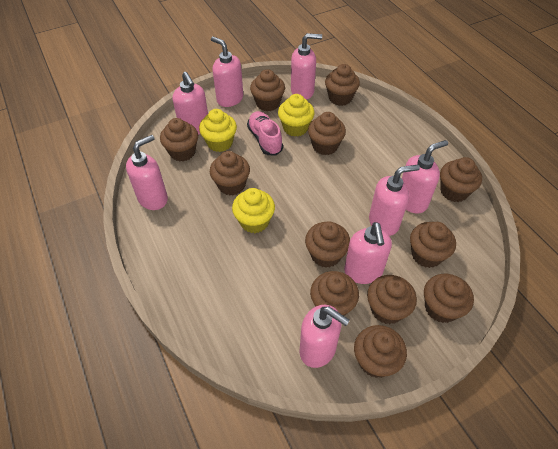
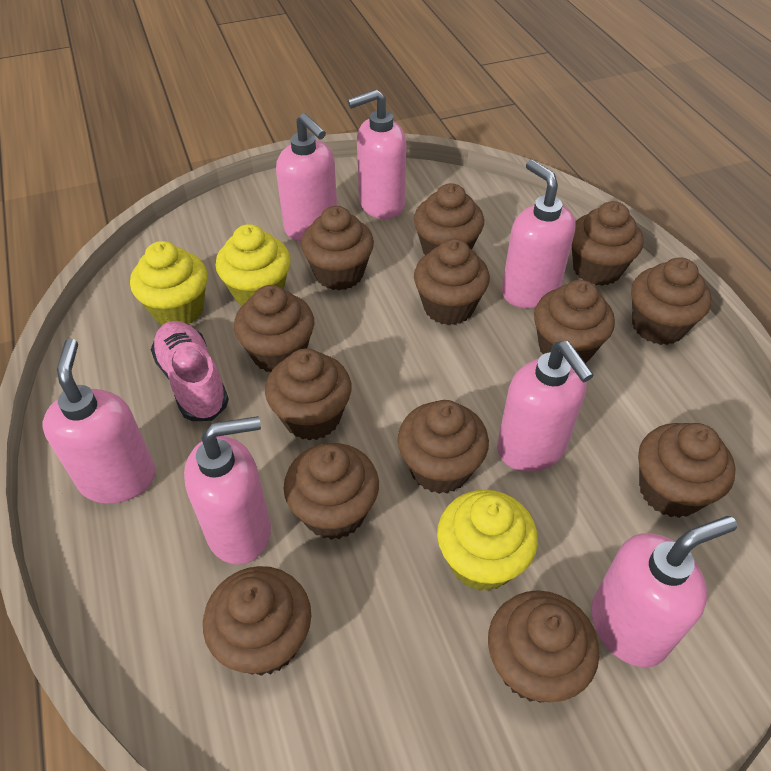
brown cupcake: [160,118,198,161] [210,151,250,195] [250,69,285,111] [305,221,350,268] [308,112,346,155] [310,271,359,316] [325,64,360,106] [354,325,407,378] [367,275,417,324] [410,222,456,268] [424,274,474,323] [440,157,482,202] = 12 -> [203,566,311,676] [234,285,314,372] [265,348,351,440] [284,443,379,540] [301,206,374,290] [397,400,489,494] [414,183,484,255] [414,239,490,325] [488,590,599,703] [534,280,615,364] [572,201,643,286] [631,257,712,345] [638,423,736,518] = 13
pink soap dispenser: [126,135,168,210] [173,72,208,135] [211,37,243,107] [291,33,322,100] [299,305,350,368] [344,222,392,284] [369,165,420,236] [402,140,448,214] = 8 -> [43,339,156,504] [184,416,271,565] [276,113,337,241] [348,89,407,219] [497,341,594,472] [502,160,575,308] [591,516,737,667] = 7

